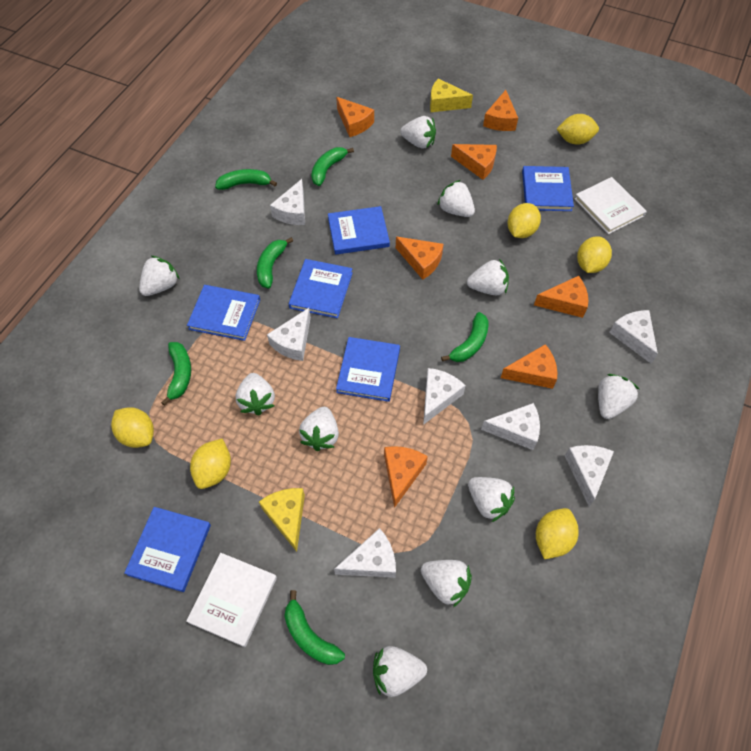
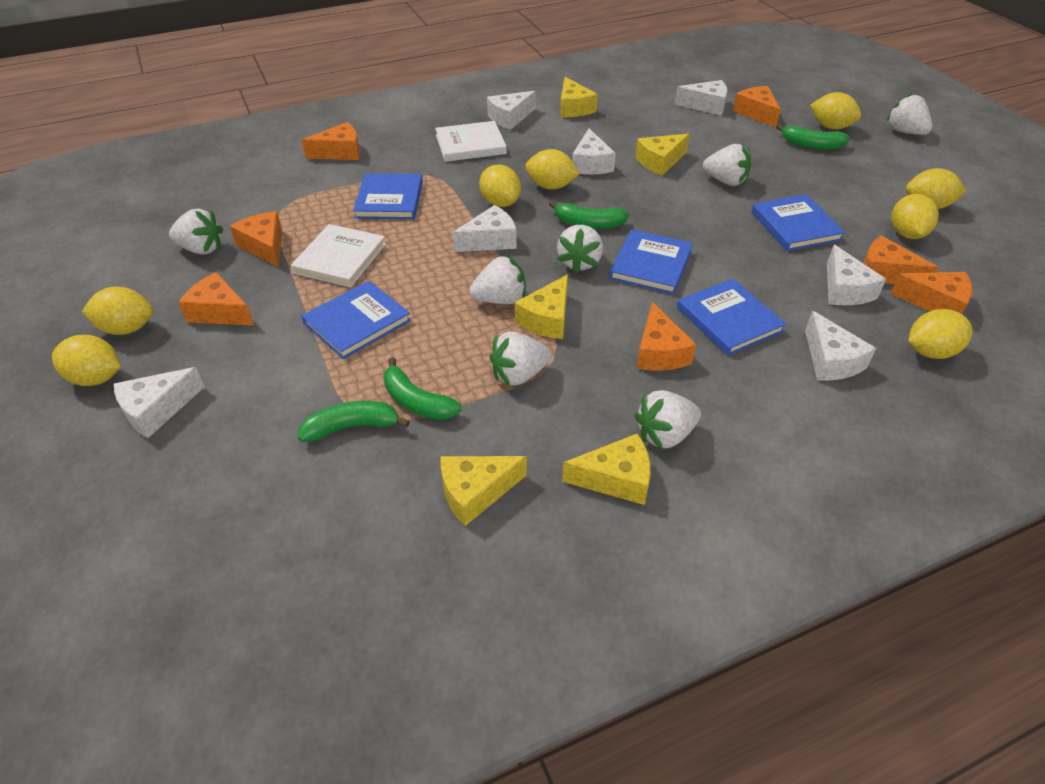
blue book: [124,507,211,592] [187,285,260,341] [289,259,353,318] [328,206,390,255] [336,337,400,402] [522,166,574,211] = 6 -> [301,281,411,359] [353,173,423,219] [609,229,693,294] [677,279,786,356] [751,194,845,251] = 5
green banana: [161,342,191,406] [215,169,277,190] [257,237,293,288] [284,590,345,665] [311,147,354,186] [441,312,488,362] = 6 -> [298,401,410,442] [384,357,462,420] [549,201,629,229] [776,124,850,150] = 4
white strawberry: [139,256,180,296] [236,373,275,416] [299,407,339,451] [373,646,427,697] [400,116,436,149] [421,560,472,607] [437,180,475,217] [467,259,509,295] [468,477,515,522] [598,374,639,419] = 10 -> [169,208,223,255] [469,255,526,304] [490,331,552,386] [557,225,603,273] [635,390,701,449] [703,144,751,186] [887,93,932,135] = 7
yellow cheese: [259,488,305,552] [430,78,473,112] = 2 -> [440,456,527,526] [515,275,568,339] [560,77,598,117] [562,433,651,505] [635,134,690,176] = 5
yellow lemon: [111,407,154,448] [190,439,231,489] [508,203,541,238] [536,508,579,559] [557,114,599,145] [577,236,612,273] = 6 -> [52,335,121,386] [82,287,153,335] [479,165,521,207] [525,149,580,190] [810,92,861,129] [892,194,939,239] [906,168,966,209] [908,309,972,359] = 8

